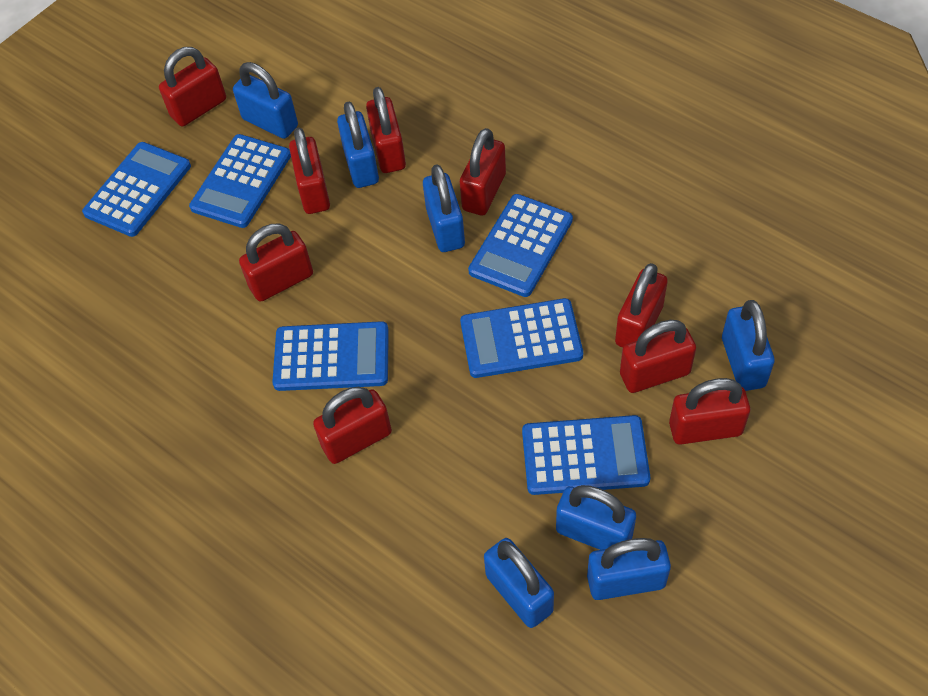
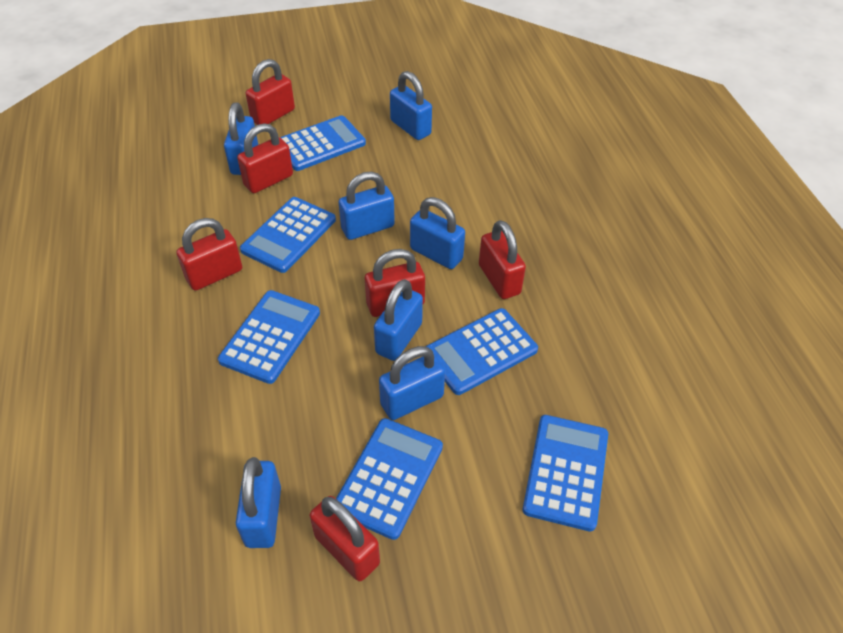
red padlock: [159,47,226,127] [239,224,313,302] [289,127,330,214] [313,387,392,464] [366,87,406,173] [460,128,506,216] [615,263,668,348] [620,320,696,393] [669,378,750,445] = 9 -> [176,218,242,291] [237,123,293,193] [246,59,295,125] [310,496,380,581] [365,249,425,317] [479,220,526,299] = 6

